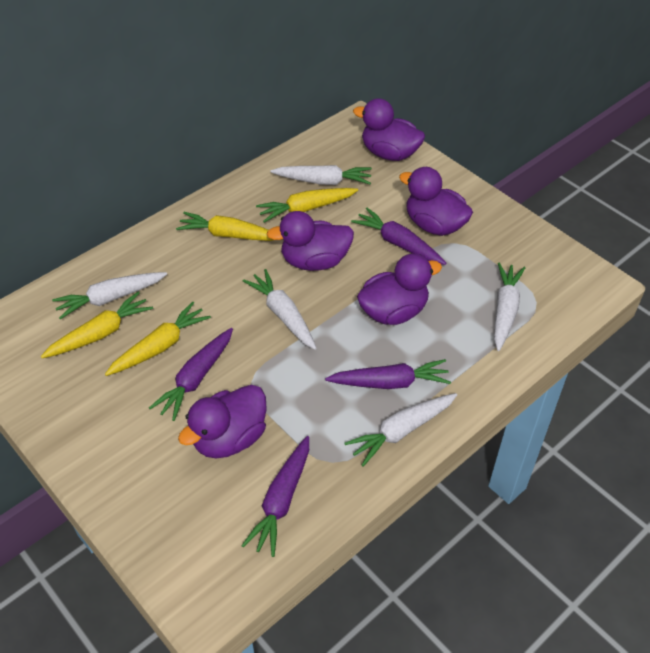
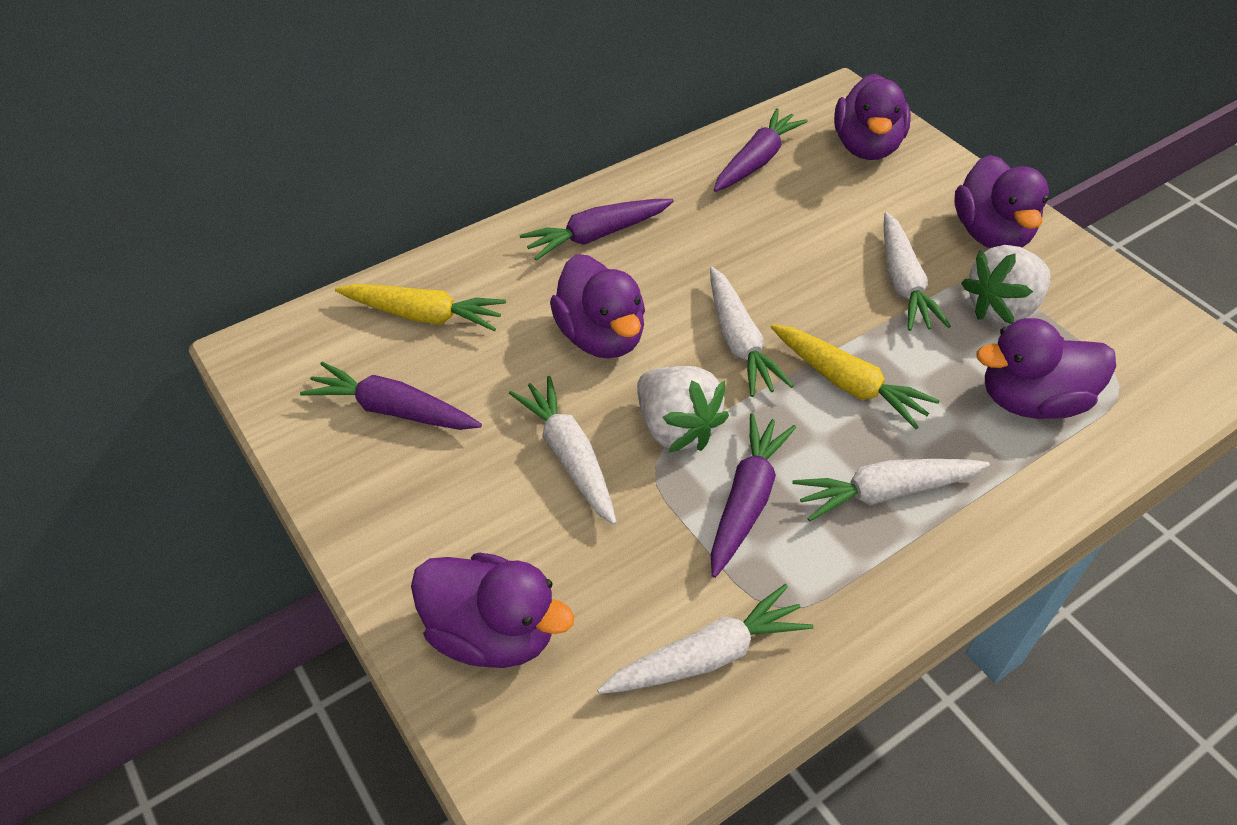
white strawberry: none = 0 -> [637,366,729,453] [961,245,1051,324] = 2
yellow carrot: [41,292,153,358] [105,302,211,376] [176,212,273,241] [256,188,358,223] = 4 -> [335,284,506,331] [771,324,940,429] = 2

